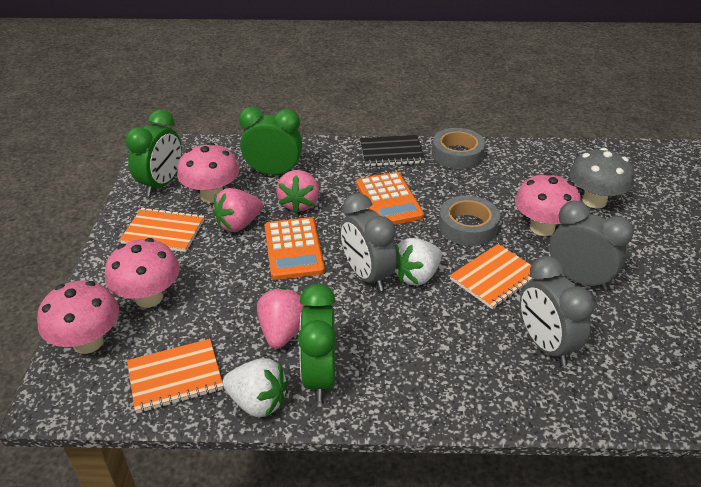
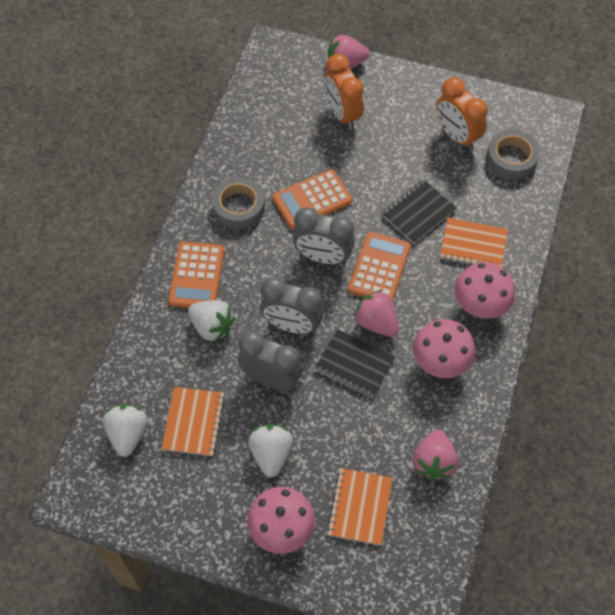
black notebook: [360,135,425,167] = 1 -> [314,329,395,398] [382,180,457,244] = 2
green clock: [126,110,182,196] [239,107,302,175] [298,284,336,401] = 3 -> none = 0
grey mushroom: [569,148,634,209] = 1 -> none = 0
orange calculator: [264,217,325,280] [356,172,424,225] = 2 -> [168,242,224,308] [272,169,352,229] [348,232,411,302] = 3
orange clock: none = 0 -> [324,54,364,130] [436,77,488,150] = 2
pink mushroom: [37,280,119,354] [105,238,180,308] [177,143,239,203] [515,172,581,236] = 4 -> [247,487,315,554] [413,319,475,378] [455,262,515,319] = 3
white strawberry: [223,358,288,417] [395,238,442,286] = 2 -> [103,404,147,457] [188,300,235,342] [248,424,293,477] = 3

